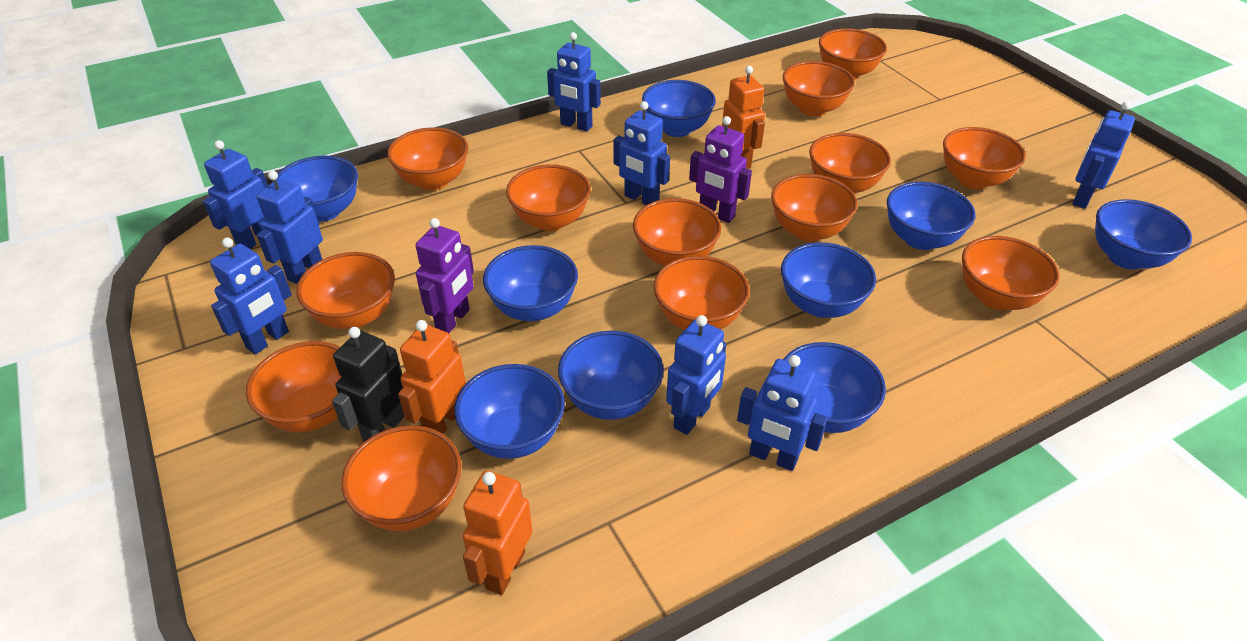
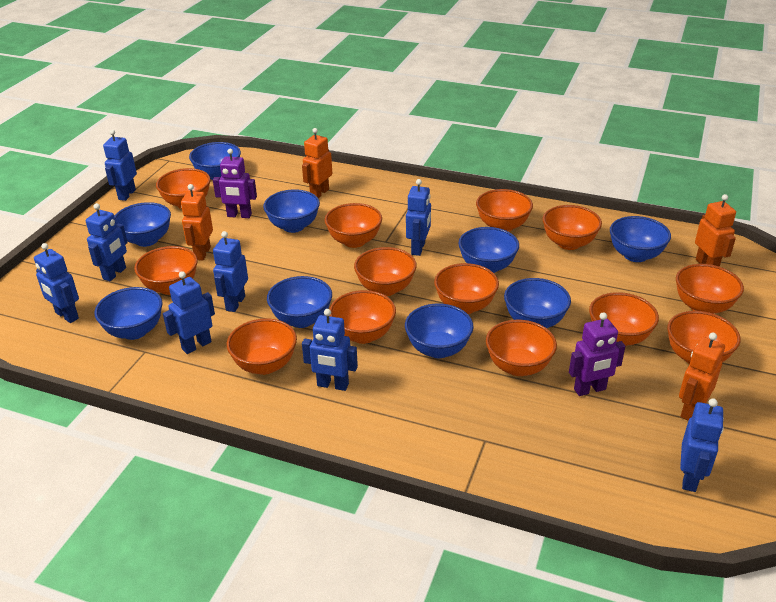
black robot: [332,327,404,442] = 1 -> none = 0
orange robot: [398,320,466,434] [463,470,532,595] [722,66,765,169] = 3 -> [181,184,213,261] [302,128,332,198] [679,333,725,420] [695,194,736,267] = 4

